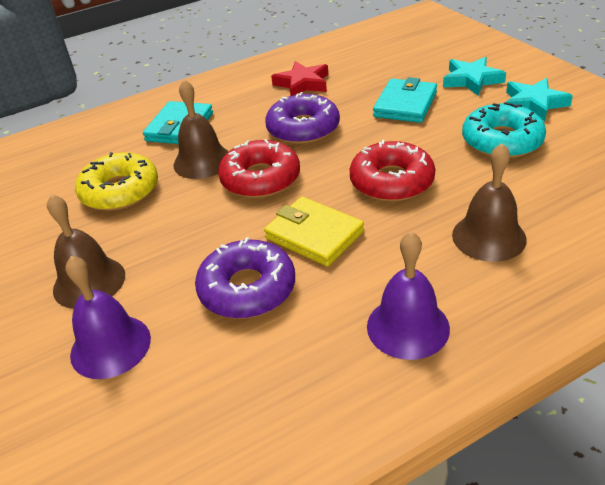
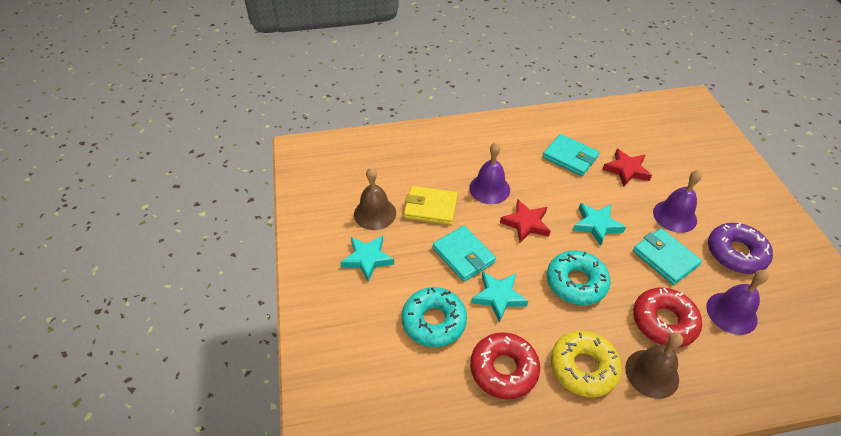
brown bell: [47,194,125,309] [173,80,229,179] [452,143,527,262] = 3 -> [354,168,396,230] [625,333,683,399] = 2
purple bell: [66,256,151,379] [367,231,450,360] = 2 -> [469,142,510,204] [653,170,702,233] [706,270,769,335] = 3
purple donut: [195,237,295,319] [265,92,340,144] = 2 -> [708,222,773,274] = 1
red star: [271,61,328,96] = 1 -> [500,199,550,243] [602,148,652,187] = 2
turquoise donut: [462,102,546,158] = 1 -> [402,287,467,347] [547,250,610,305] = 2
turquoise star: [443,57,506,95] [506,78,573,121] = 2 -> [340,235,394,282] [471,271,528,323] [573,203,626,246] = 3
turquoise wallet: [143,101,213,144] [373,77,437,123] = 2 -> [433,225,496,282] [543,134,599,176] [633,228,702,285] = 3

